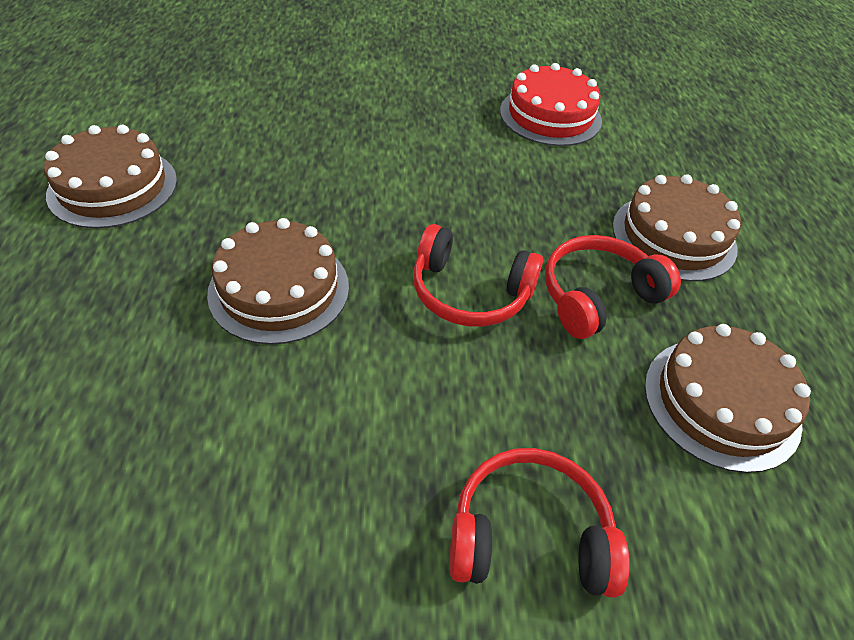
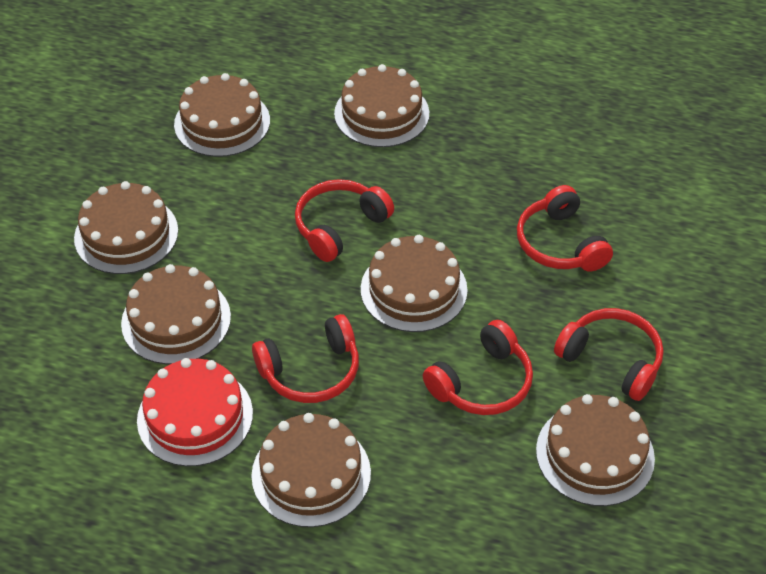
brown cake: [44,125,177,229] [207,218,349,345] [613,174,741,281] [645,324,811,473] = 4 -> [74,181,178,274] [121,264,231,364] [174,73,270,157] [251,413,371,527] [334,64,429,147] [361,235,468,332] [536,394,655,506] = 7
red headphones: [413,224,543,327] [449,448,630,598] [545,235,681,339] = 3 -> [252,314,359,403] [295,179,394,262] [423,320,533,415] [517,185,613,271] [554,308,664,401] = 5

